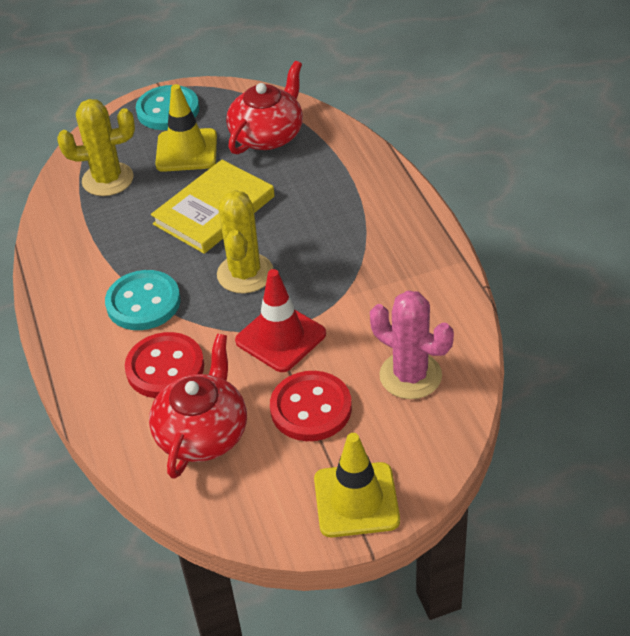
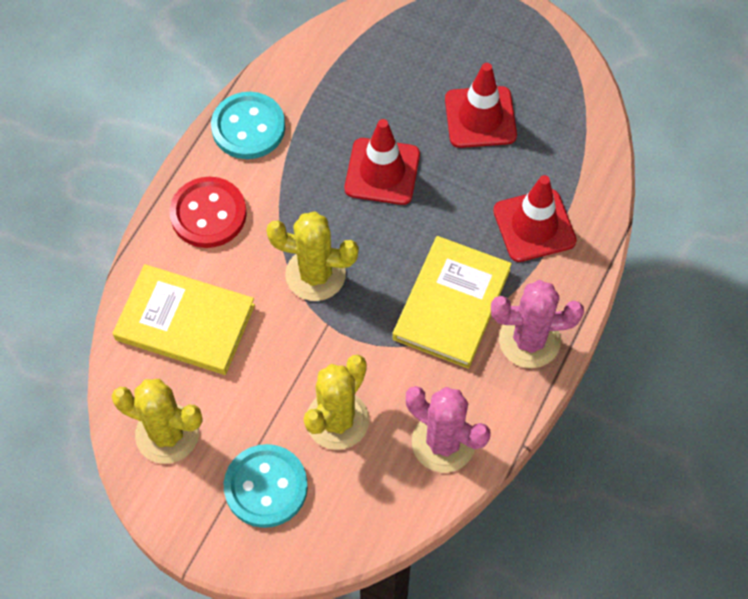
pink cactus: [370,290,454,399] = 1 -> [406,386,491,472] [491,280,584,368] = 2
red button: [125,332,204,398] [270,371,352,441] = 2 -> [169,177,247,248] = 1
red teapot: [149,334,247,479] [226,61,303,154] = 2 -> none = 0
red traffic cone: [235,269,326,372] = 1 -> [345,119,420,205] [445,63,517,148] [493,175,577,262] = 3
yellow book: [151,160,275,254] = 1 -> [113,264,255,375] [393,236,512,369] = 2
yellow cactus: [57,99,135,196] [217,190,273,293] = 2 -> [112,379,203,464] [266,212,359,301] [303,355,369,450] = 3
yellow traffic cone: [155,84,217,172] [314,433,400,537] = 2 -> none = 0

